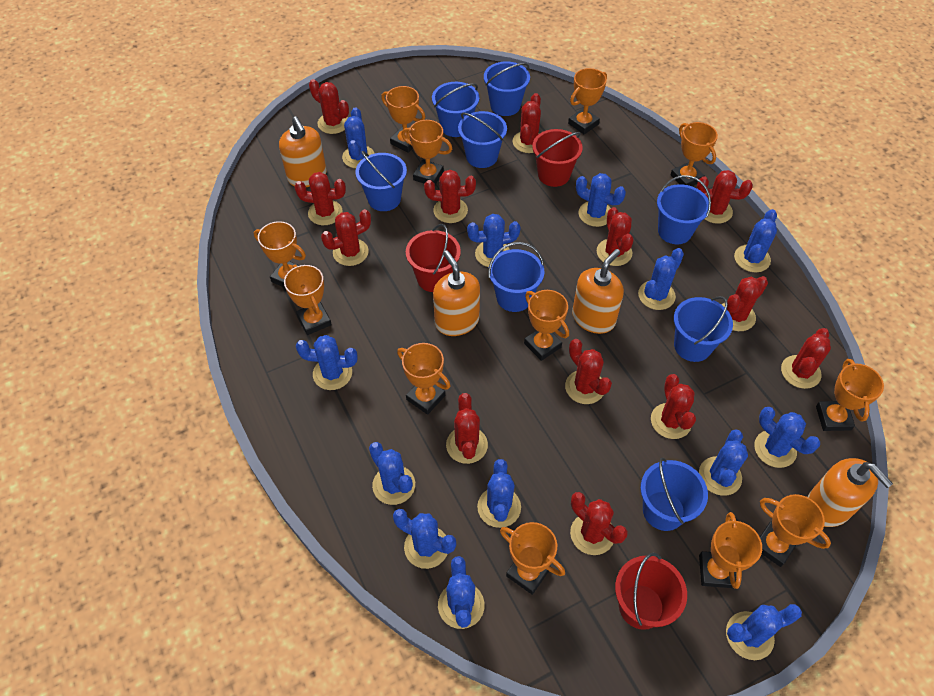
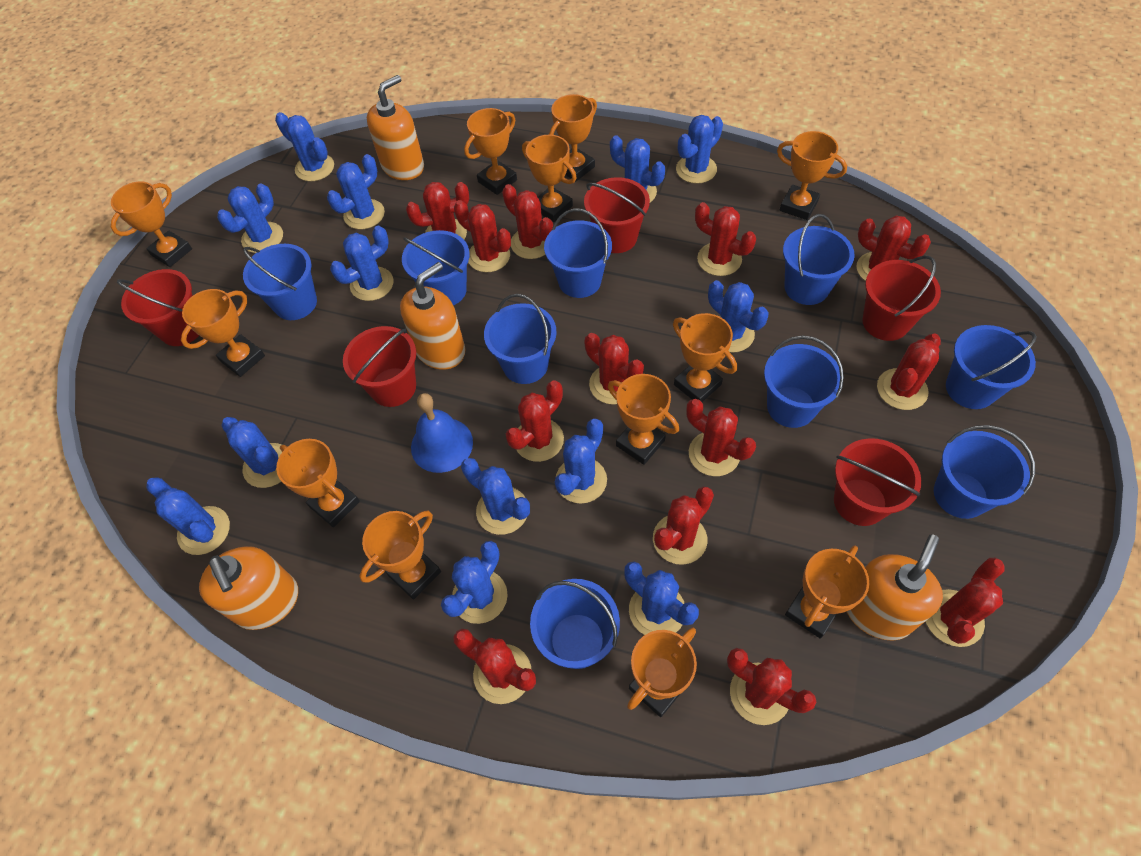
blue bell: none = 0 -> [411,393,473,473] = 1
blue bucket: [356,151,407,211] [432,82,479,137] [458,111,507,168] [484,61,530,116] [488,242,544,312] [640,458,708,531] [657,175,711,244] [674,296,733,362] = 8 -> [243,244,317,320] [402,230,470,305] [484,294,557,384] [530,579,620,669] [544,208,612,298] [764,336,844,428] [783,214,855,305] [934,425,1035,519] [946,325,1037,409] = 9
red bucket: [406,224,461,292] [532,129,583,187] [615,553,687,630] = 3 -> [117,269,199,346] [343,326,416,407] [584,177,650,253] [834,438,921,526] [862,256,941,341] = 5

